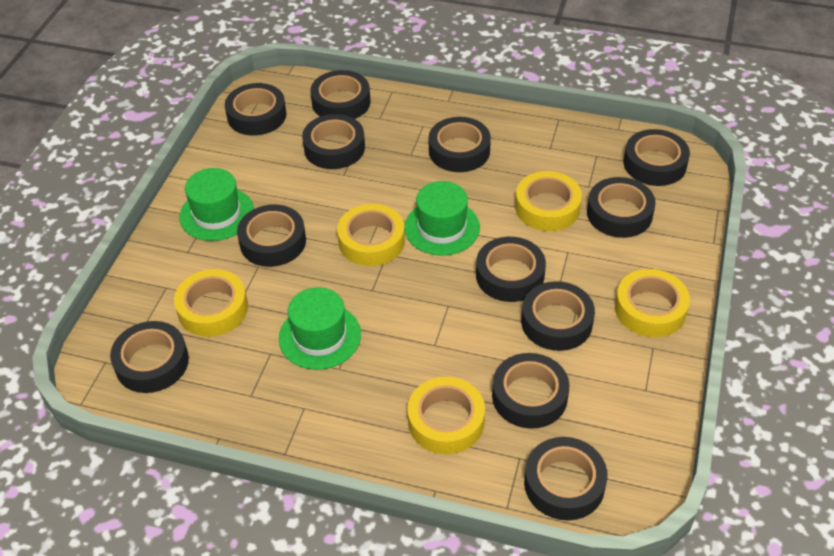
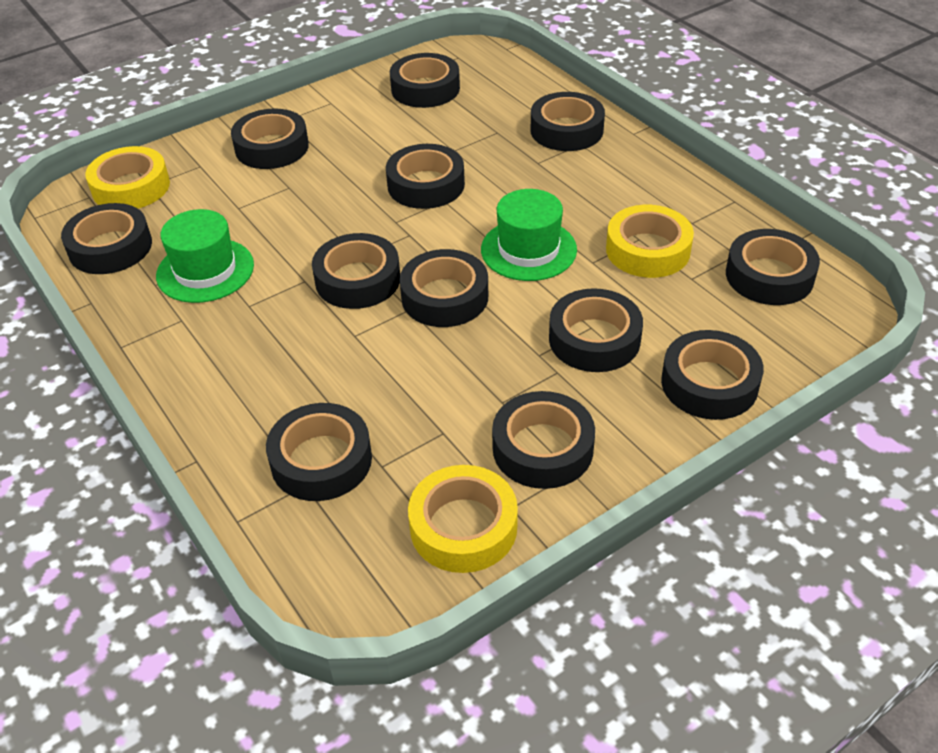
green hat: [179,168,254,241] [279,287,361,370] [404,181,480,256] = 3 -> [156,209,254,303] [481,189,577,281] = 2
yellow tape: [174,269,248,337] [337,204,405,266] [407,377,485,454] [515,171,582,231] [615,269,690,337] = 5 -> [85,146,170,209] [408,465,518,573] [606,205,694,278] = 3

